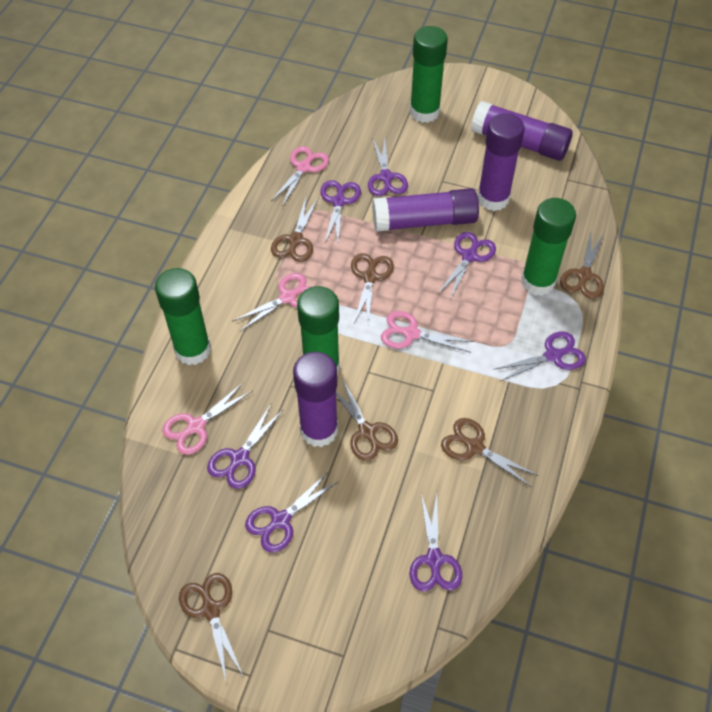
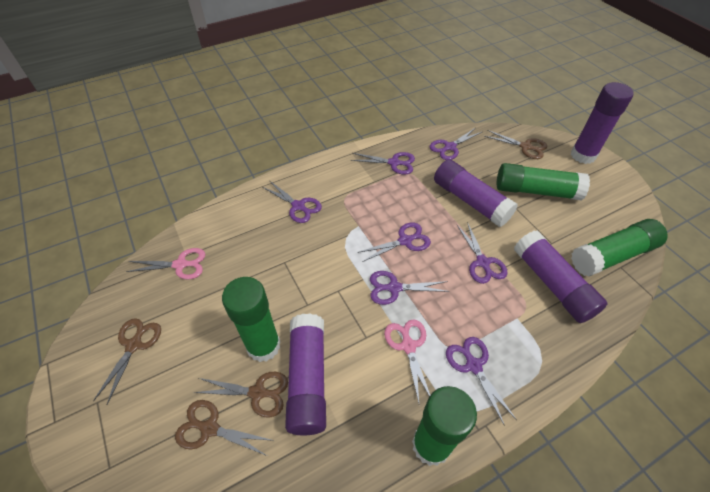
brown scissors: [179,573,243,683] [271,197,318,262] [336,378,398,461] [351,253,394,323] [441,418,539,487] [560,232,604,299] = 6 -> [93,318,161,404] [175,400,274,456] [194,372,288,417] [484,130,547,159] = 4
pink scissors: [162,382,253,455] [232,273,311,331] [271,146,329,207] [381,311,474,353] = 4 -> [126,248,205,280] [384,319,430,403] = 2

